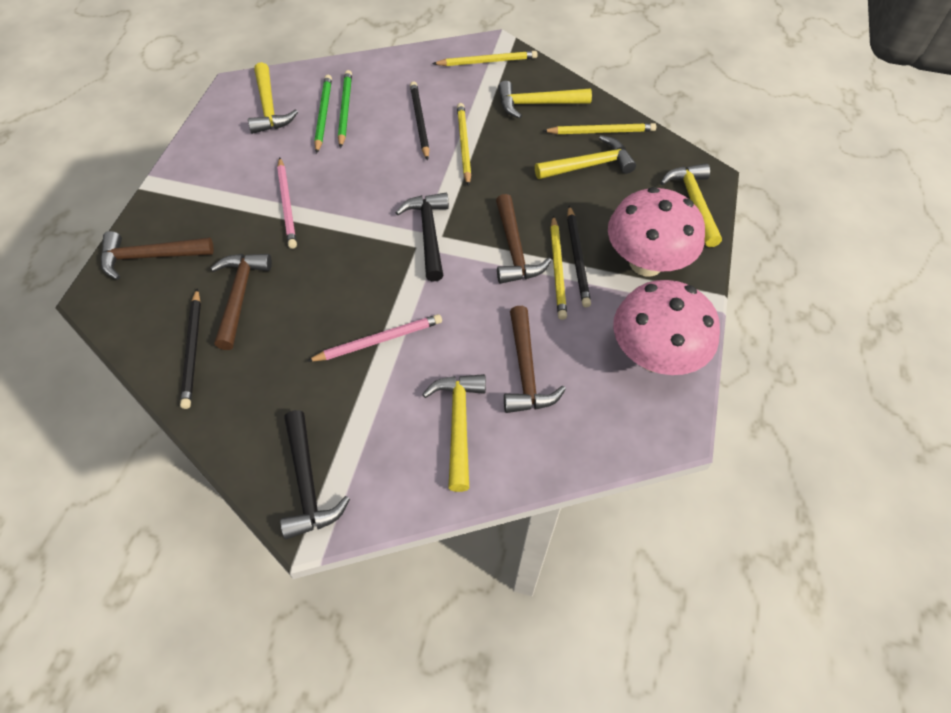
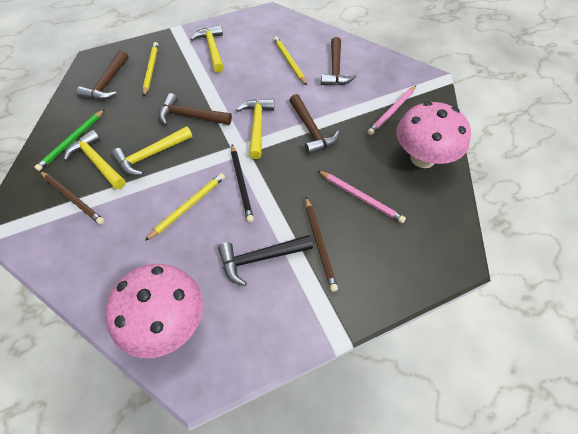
black hammer: [280,410,350,539] [395,193,449,282] = 2 -> [218,235,313,286] = 1
black pencil: [180,288,201,409] [410,81,429,161] [567,205,591,307] = 3 -> [231,144,254,223] = 1
brown pencil: none = 0 -> [40,171,105,225] [305,197,338,292] = 2
green pencil: [314,75,332,154] [338,70,352,148] = 2 -> [34,109,105,171] = 1
yellow hammer: [248,62,298,134] [422,374,486,492] [498,81,592,119] [535,135,636,179] [660,163,722,247] = 5 -> [64,130,126,189] [111,126,193,176] [191,25,224,73] [236,99,274,159] = 4
yellow pencil: [432,51,538,66] [457,103,471,186] [543,123,656,134] [550,215,567,320] = 4 -> [143,42,158,96] [145,173,225,241] [274,36,307,85] = 3

